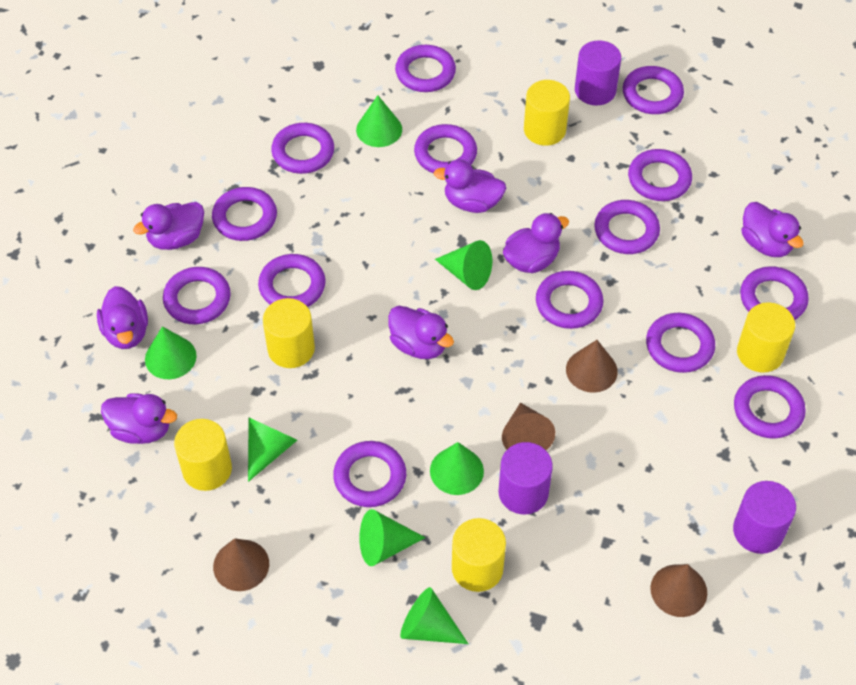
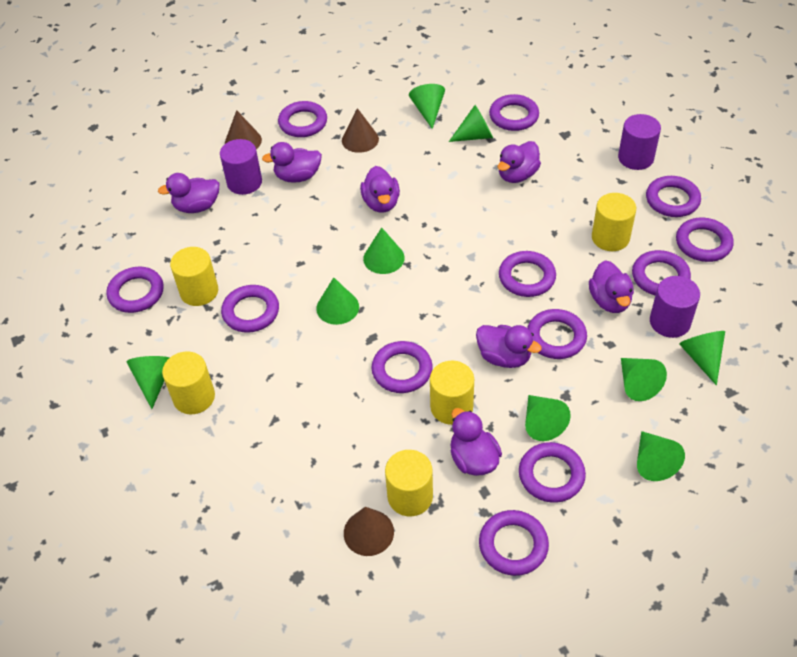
brown cone: [213,538,269,591] [502,403,555,450] [566,340,618,393] [650,564,707,617] = 4 -> [225,110,262,149] [342,108,379,153] [344,507,394,556] = 3
green cone: [145,326,197,379] [248,418,297,482] [356,95,402,147] [359,509,426,566] [400,587,469,644] [430,442,484,495] [435,240,492,290] = 7 -> [127,356,170,409] [316,277,359,325] [363,227,405,274] [409,84,445,129] [449,105,493,142] [525,395,571,441] [621,358,667,401] [637,431,685,481] [679,331,725,386] = 9
purple ring: [163,267,231,324] [212,187,277,241] [258,254,326,307] [271,123,334,174] [333,441,406,507] [395,45,456,92] [414,124,477,173] [536,271,603,329] [594,200,660,254] [623,66,684,114] [628,149,692,201] [646,313,715,373] [734,375,806,439] [740,266,809,320] = 14 -> [106,267,164,313] [221,285,279,333] [278,101,327,137] [371,341,433,393] [479,510,549,576] [489,94,539,131] [499,251,556,297] [519,442,586,503] [527,309,587,359] [632,250,691,295] [646,176,701,217] [676,218,734,262] = 12

